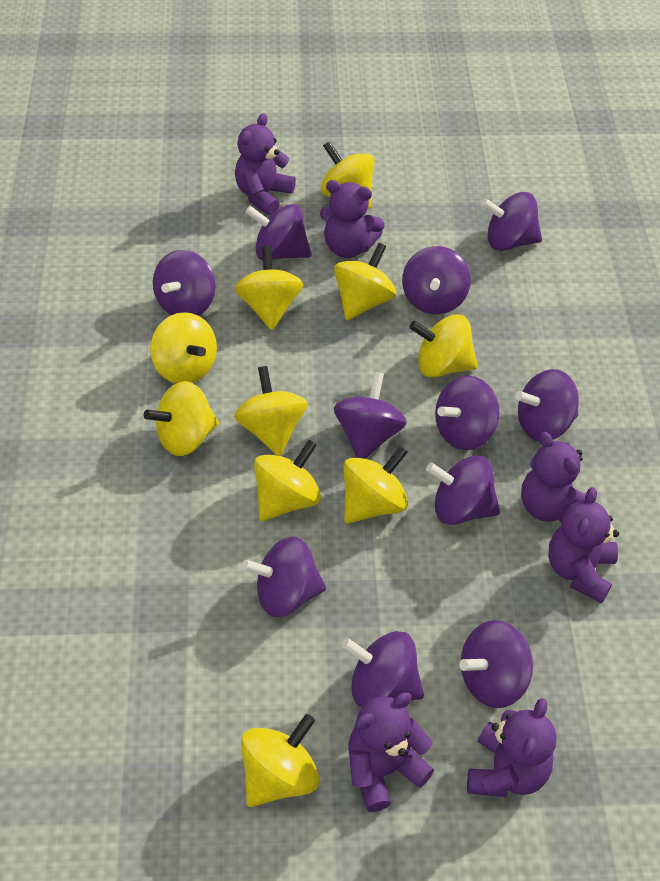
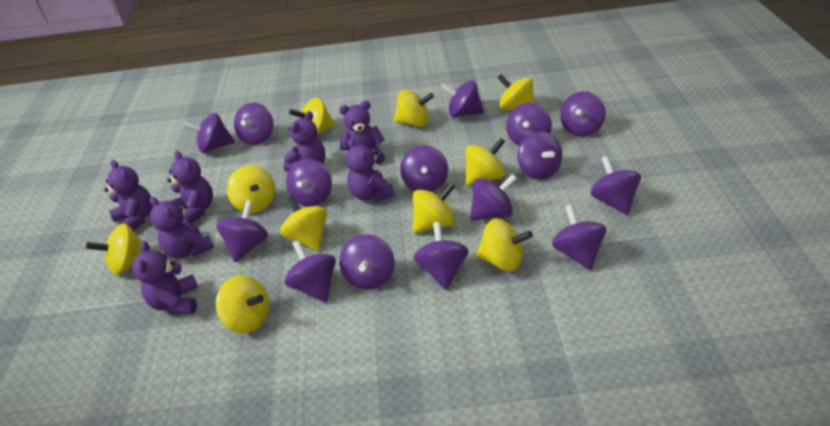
purple spinning top: [153,250,216,316] [242,537,326,617] [245,204,311,260] [334,372,407,459] [341,631,424,707] [402,246,471,314] [426,455,500,525] [435,376,499,450] [459,620,533,708] [481,192,542,251] [515,369,579,441] = 11 -> [183,113,235,153] [216,200,268,262] [234,103,274,145] [284,240,336,302] [286,159,332,206] [339,234,395,290] [400,145,448,192] [413,222,469,290] [441,80,484,117] [470,174,517,221] [506,103,552,146] [517,131,562,179] [552,204,606,271] [560,91,606,136] [590,156,641,215] = 15
purple teddy bear: [235,113,296,215] [320,180,385,258] [348,692,434,812] [467,698,556,797] [521,432,586,523] [548,487,619,603] = 6 -> [104,160,153,231] [132,241,198,314] [150,197,214,259] [168,151,213,225] [284,111,325,171] [339,101,385,167] [346,138,395,201] = 7

